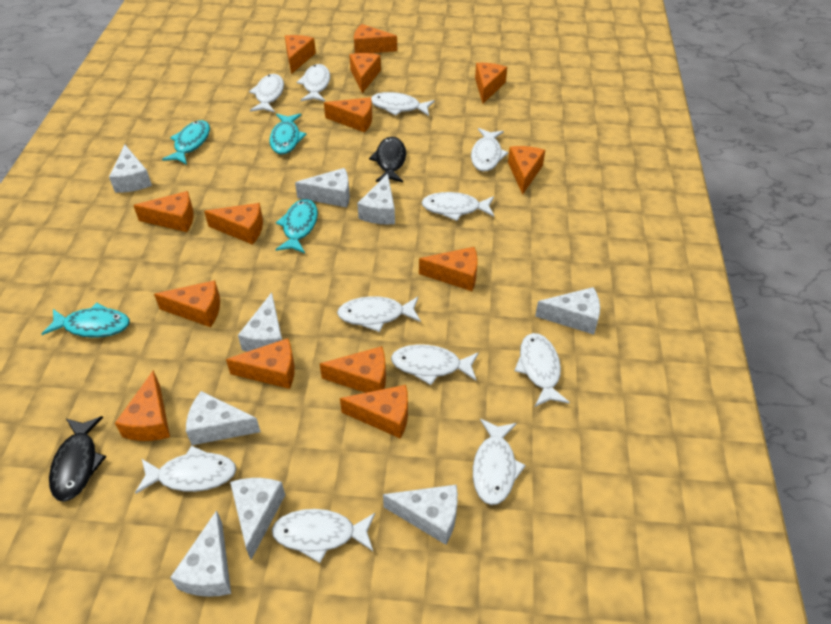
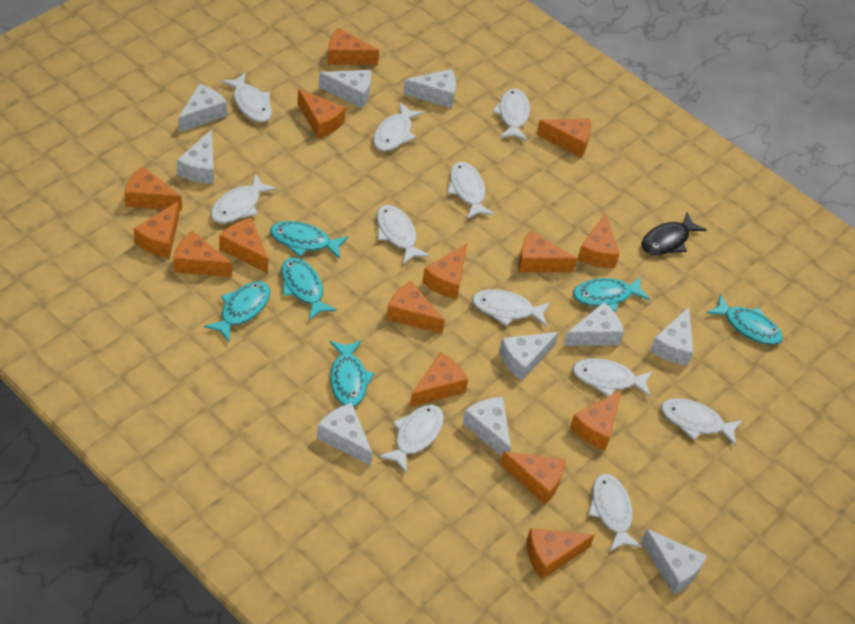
black fish: [49,416,106,502] [369,137,406,182] = 2 -> [642,212,707,255] = 1
orange cheese: [115,370,170,441] [133,191,194,232] [154,280,220,327] [204,203,263,245] [226,338,295,389] [285,35,316,74] [320,346,386,393] [324,97,372,133] [340,385,408,439] [349,53,381,93] [354,24,397,53] [419,247,478,291] [475,63,507,103] [508,146,545,195] = 14 -> [124,166,182,211] [134,201,179,258] [173,231,232,277] [219,218,268,273] [298,89,346,139] [328,28,379,65] [386,281,445,334] [410,352,468,407] [422,243,467,299] [500,451,565,505] [518,231,577,272] [527,528,594,580] [536,119,591,157] [570,390,621,450] [577,213,619,268] = 15
turquoise fish: [42,303,130,338] [162,120,210,165] [269,114,307,155] [275,199,318,253] = 4 -> [204,281,270,342] [270,221,348,259] [281,257,337,320] [330,340,374,407] [573,276,650,312] [706,294,783,345] = 6
white cheese: [109,145,152,193] [170,510,231,597] [186,391,261,445] [230,478,285,560] [238,292,282,352] [295,168,350,207] [357,173,395,224] [383,484,458,545] [535,287,600,335] = 9 -> [177,130,214,184] [178,83,227,132] [317,403,373,466] [319,70,371,108] [403,69,456,108] [462,397,511,456] [499,332,559,381] [563,302,624,346] [641,529,707,595] [650,307,694,366] = 10

